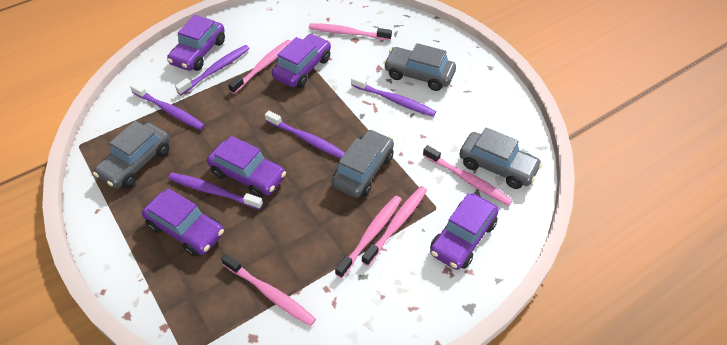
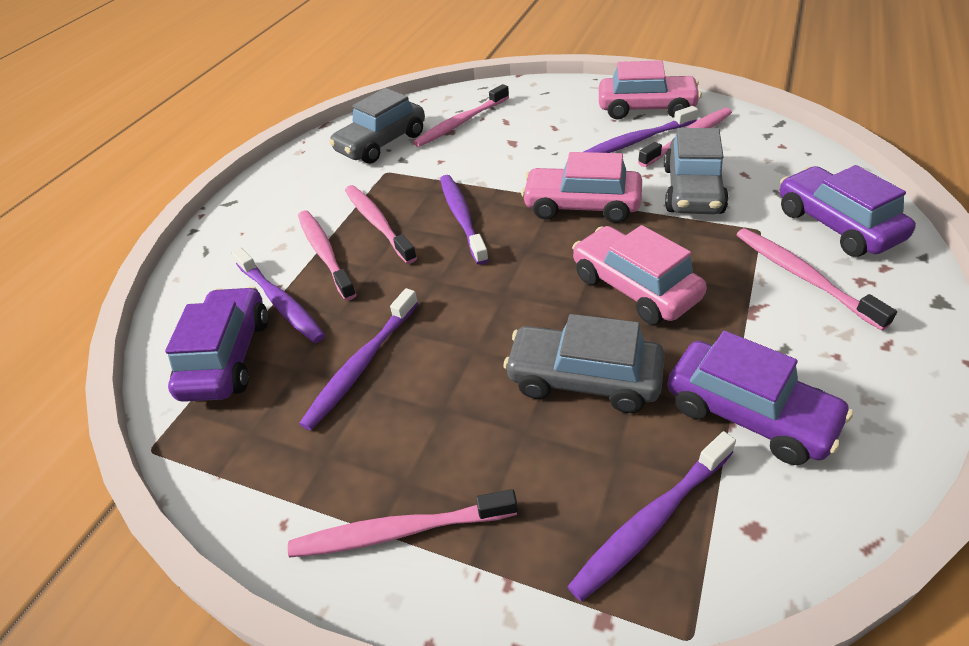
grey car: [93,121,170,188] [331,129,394,198] [384,43,456,91] [459,127,542,189] = 4 -> [329,88,425,164] [503,314,665,413] [664,128,729,214] = 3
pink car: none = 0 -> [521,152,642,223] [572,225,707,324] [599,60,702,120] = 3
purple car: [142,188,224,257] [167,15,225,71] [207,136,286,198] [272,34,331,88] [430,193,499,270] = 5 -> [165,286,268,402] [667,331,853,465] [780,165,916,257] = 3

